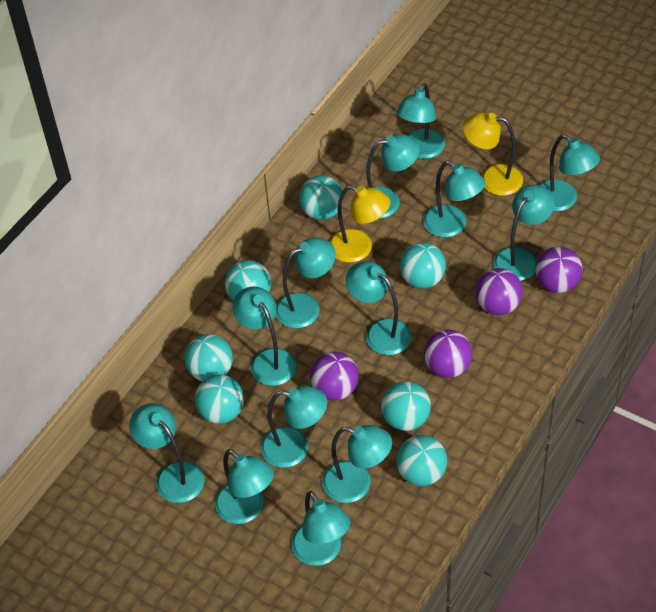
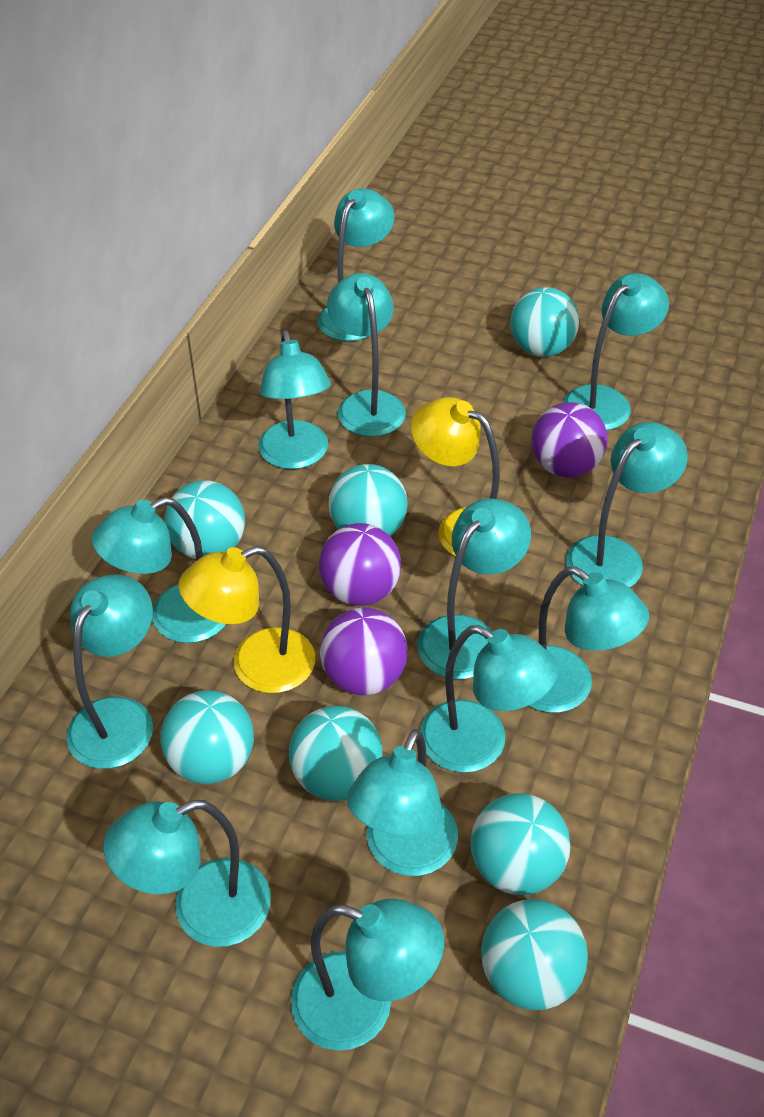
purple ball: [310,351,359,400] [424,329,472,378] [475,268,523,315] [535,246,583,293] = 4 -> [319,523,401,606] [320,607,408,695] [531,402,608,478] = 3

